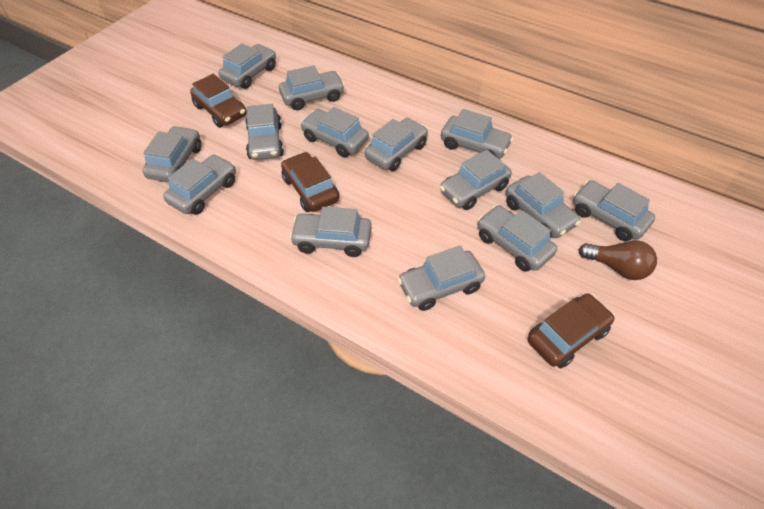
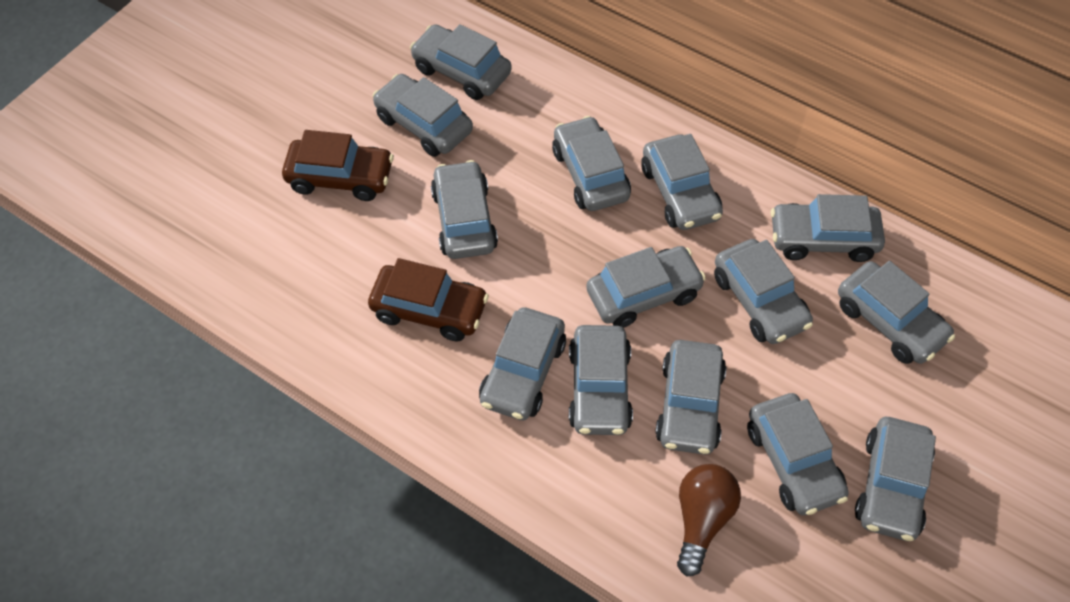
brown car: [190,74,247,128] [281,152,339,212] [528,293,615,368] = 3 -> [282,130,394,201] [368,258,489,342] = 2

